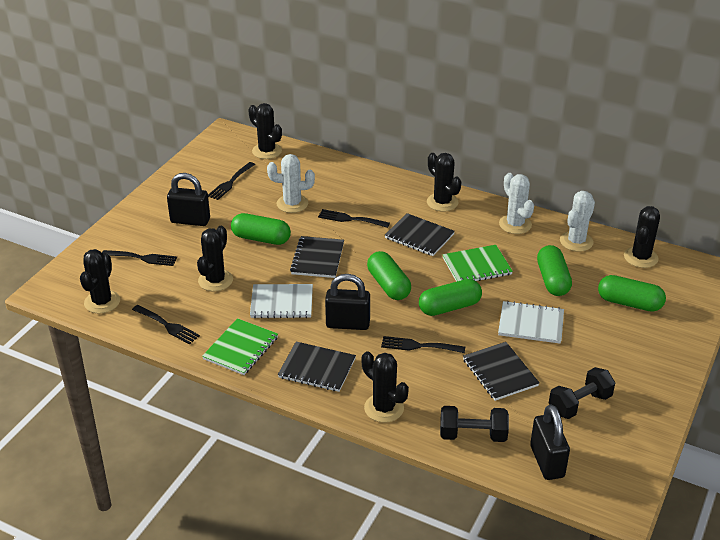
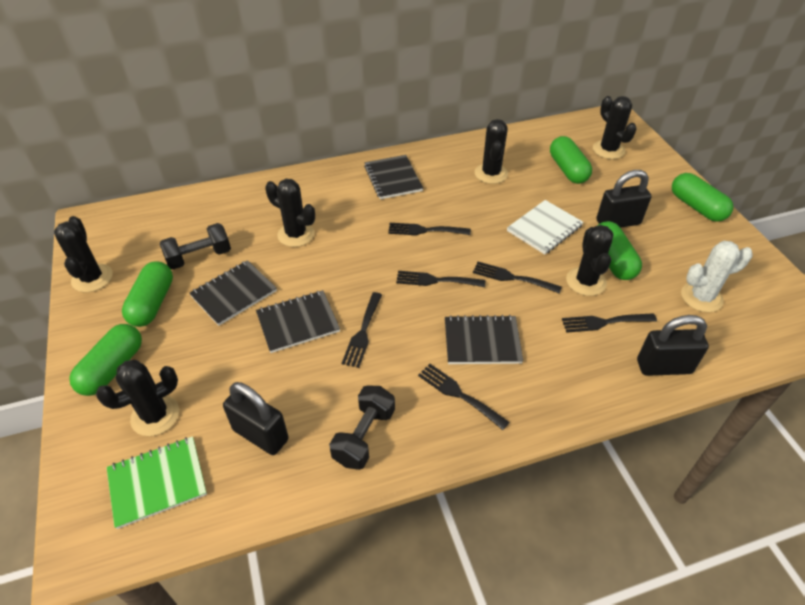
black fork: [102,250,177,266] [132,305,200,345] [208,162,255,200] [318,209,390,228] [381,336,465,353] = 5 -> [342,292,382,368] [388,223,471,235] [396,271,485,287] [418,364,510,430] [473,262,562,294] [562,313,657,333] = 6
green notebook: [202,318,278,375] [442,245,513,282] = 2 -> [106,436,207,529] = 1
white cactus: [267,154,315,213] [499,173,534,234] [560,191,595,252] = 3 -> [681,241,753,312] = 1
white notebook: [250,284,313,318] [498,301,564,344] = 2 -> [507,200,583,254] = 1

